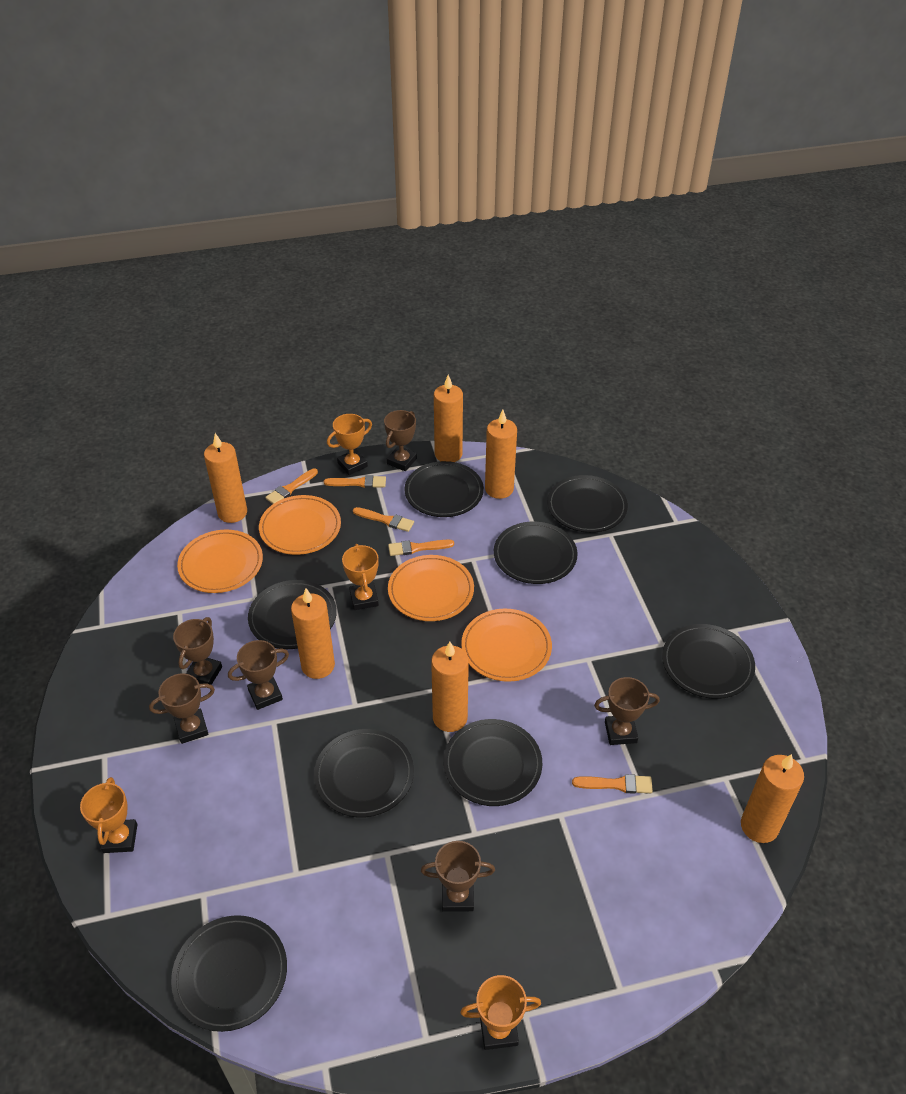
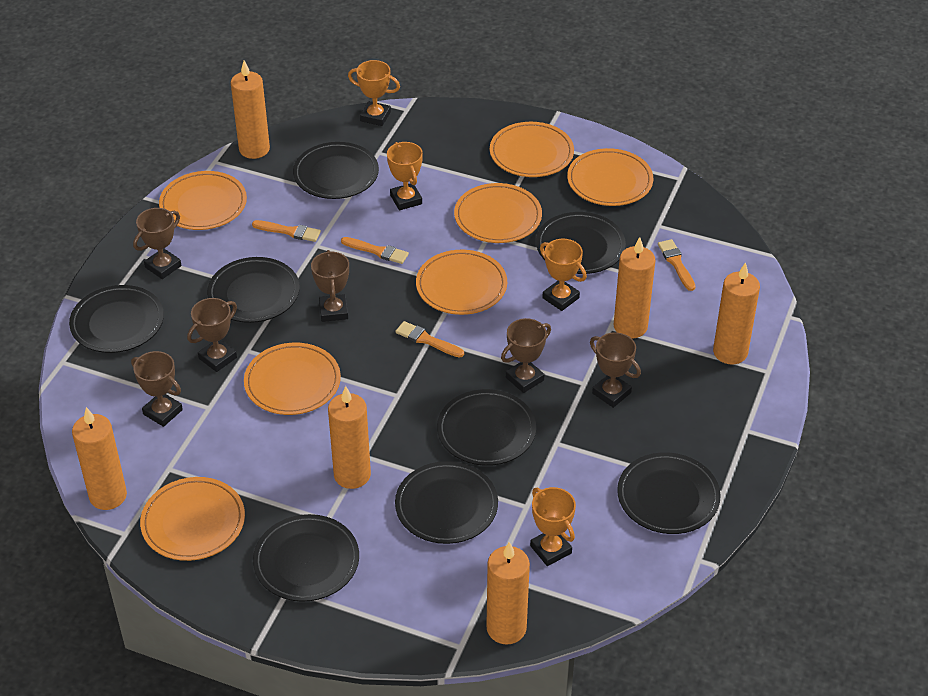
orange brush: [265,468,318,504] [324,475,386,488] [353,507,414,532] [388,540,454,556] [572,774,653,794] = 5 -> [252,220,321,242] [341,237,409,264] [395,321,464,358] [658,239,696,291] = 4
orange plate: [177,530,263,593] [259,495,341,555] [388,555,474,621] [461,609,552,682] = 4 -> [140,477,245,561] [159,171,247,230] [244,343,341,415] [416,250,507,315] [454,183,542,243] [490,122,574,177] [567,148,653,206] = 7

